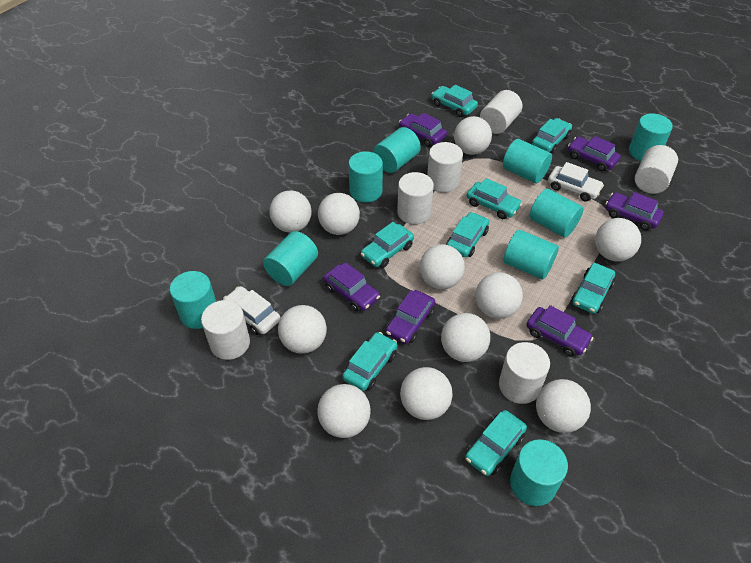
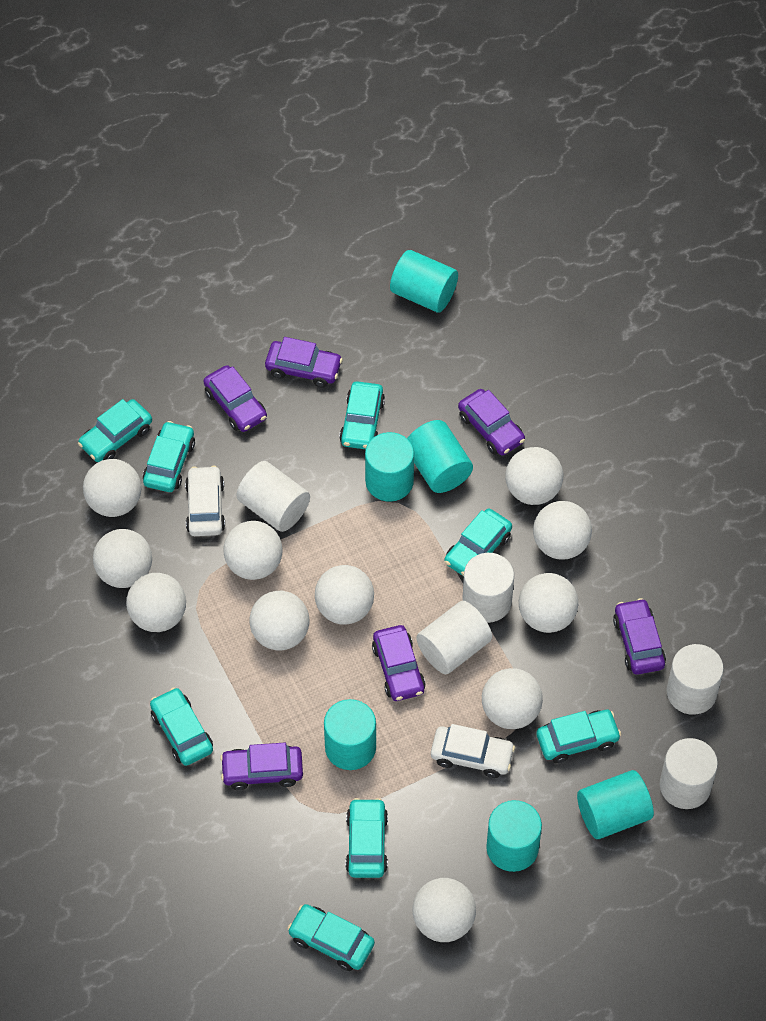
turquoise cylinder: [170,271,216,329] [263,231,318,286] [348,151,383,203] [373,127,421,173] [503,139,552,183] [503,230,559,280] [510,439,568,506] [529,189,584,237] [629,113,673,161] = 9 -> [324,699,376,770] [365,432,414,502] [390,250,458,312] [407,420,473,493] [486,800,542,872] [577,770,654,839] = 6
white cylinder: [201,300,250,360] [397,172,434,224] [427,142,463,193] [480,90,522,134] [499,342,550,404] [635,145,678,194] = 6 -> [237,461,310,532] [416,601,492,674] [462,553,514,623] [660,738,718,809] [667,644,724,715] = 5

